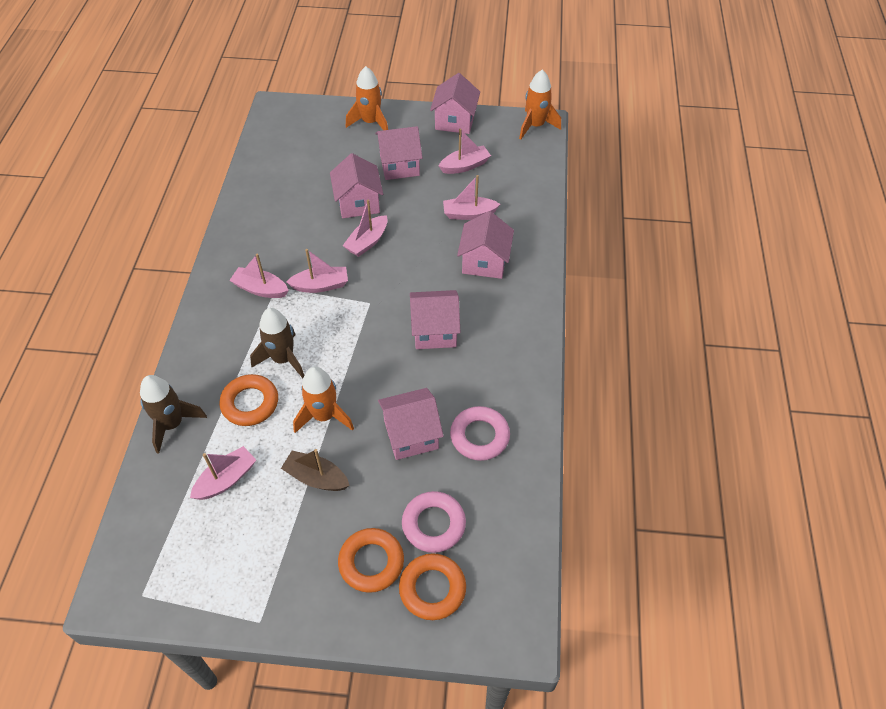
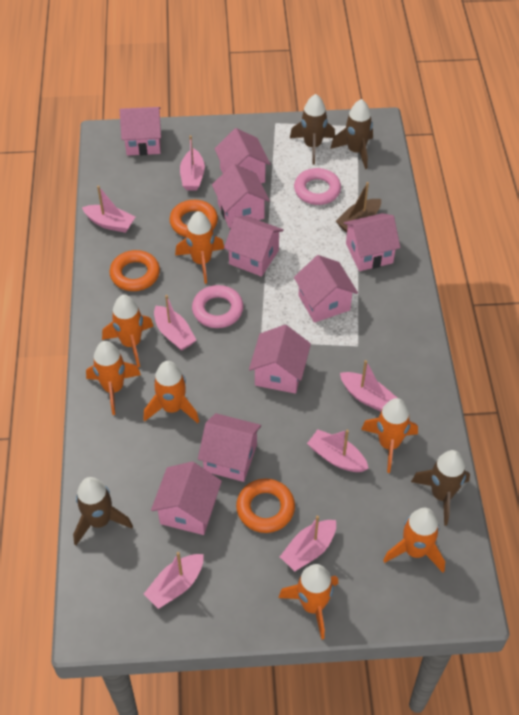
brown rocket: [140,375,207,454] [250,308,304,378] = 2 -> [73,477,133,545] [290,94,335,165] [330,99,373,169] [411,450,470,526] = 4
orange rocket: [293,367,354,433] [346,66,388,130] [519,70,561,139] = 3 -> [86,341,141,415] [102,295,154,367] [143,361,199,423] [175,211,224,284] [278,564,338,640] [361,398,418,473] [383,508,445,573] = 7
pink boat: [190,446,256,500] [229,254,288,298] [286,249,348,293] [343,200,388,257] [439,129,491,174] [443,175,500,220] = 6 -> [82,186,135,233] [144,552,204,609] [154,295,196,351] [180,136,205,191] [280,515,336,571] [307,430,369,472] [340,360,397,412] = 7
pink house: [330,153,383,218] [375,126,422,180] [378,388,443,460] [410,290,461,349] [430,73,480,134] [457,211,514,279] = 6 -> [120,107,161,156] [151,462,222,535] [198,413,261,482] [212,164,270,228] [214,128,270,183] [224,216,284,277] [249,325,311,394] [294,255,358,323] [344,213,401,271] = 9

